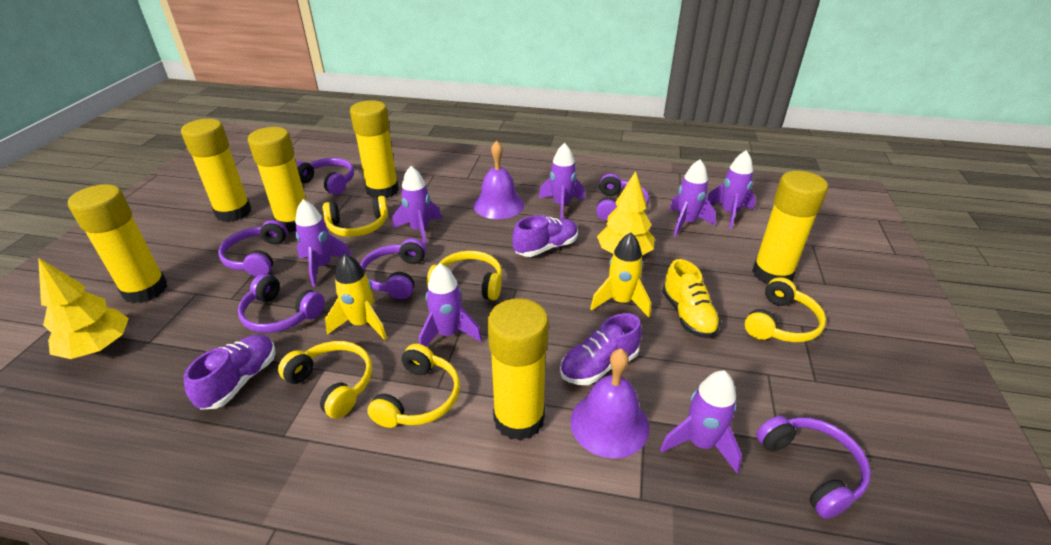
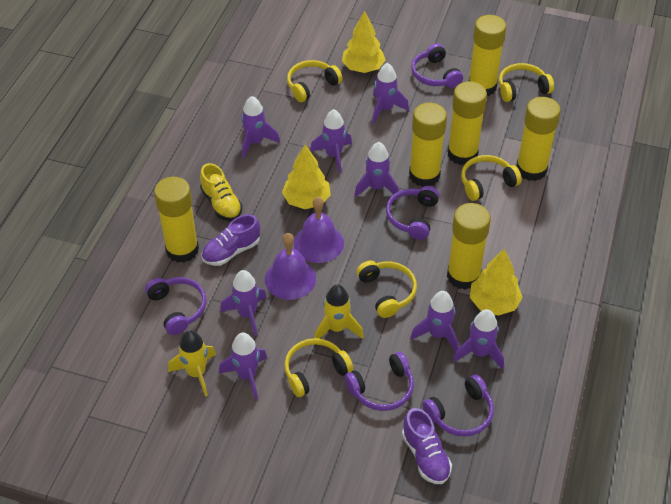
purple headphones: [218,220,288,276] [238,274,325,333] [296,158,354,195] [360,238,426,299] [596,174,649,221] [756,416,871,519] = 6 -> [145,277,206,335] [345,352,414,411] [386,186,440,240] [412,43,463,88] [422,374,494,437] = 5
purple rocket: [295,199,351,287] [393,166,442,247] [419,263,482,347] [539,143,585,218] [660,370,742,473] [669,159,716,237] [707,150,756,229] = 7 -> [219,333,267,400] [220,270,267,336] [241,96,280,158] [310,109,352,173] [354,142,399,197] [372,63,409,124] [410,291,458,352] [453,309,504,370] = 8
purple shoe: [184,334,276,410] [512,215,578,257] [560,313,642,385] = 3 -> [201,214,260,266] [402,408,452,484] = 2
yellow tree: [38,258,129,359] [597,171,655,255] = 2 -> [282,144,331,209] [342,11,385,73] [470,249,523,316] = 3

